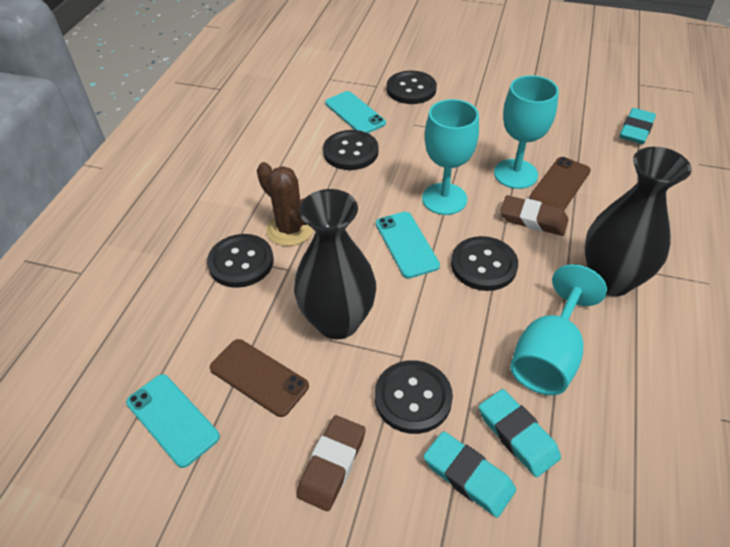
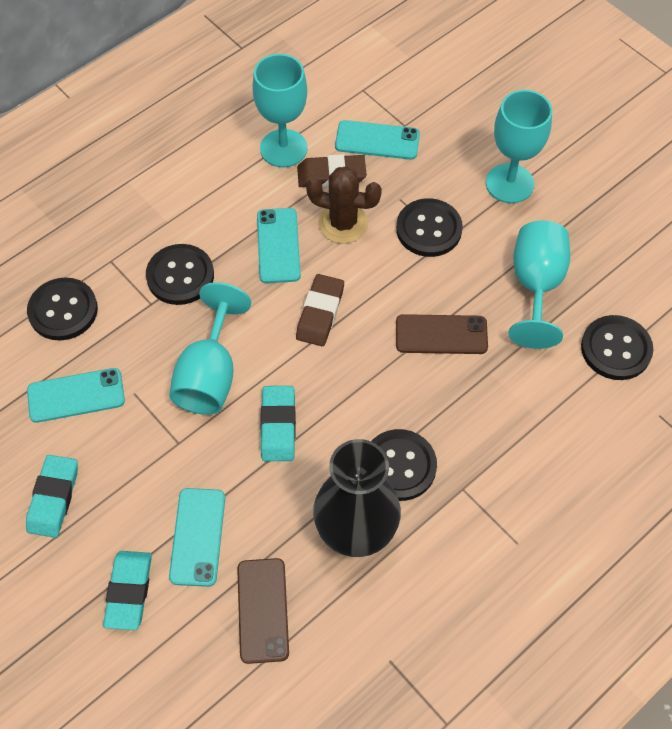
black vase: [294,189,376,339] [584,147,691,296] = 2 -> [313,439,401,557] = 1
turquoise goblet: [422,99,479,215] [494,75,559,189] [510,264,607,395] = 3 -> [169,282,251,415] [252,54,307,168] [486,90,552,203] [508,221,570,349] = 4
turquoise phone: [126,374,220,468] [325,91,386,133] [376,212,440,279] = 3 -> [27,368,125,423] [169,488,225,587] [257,208,301,283] [335,120,420,160] = 4

